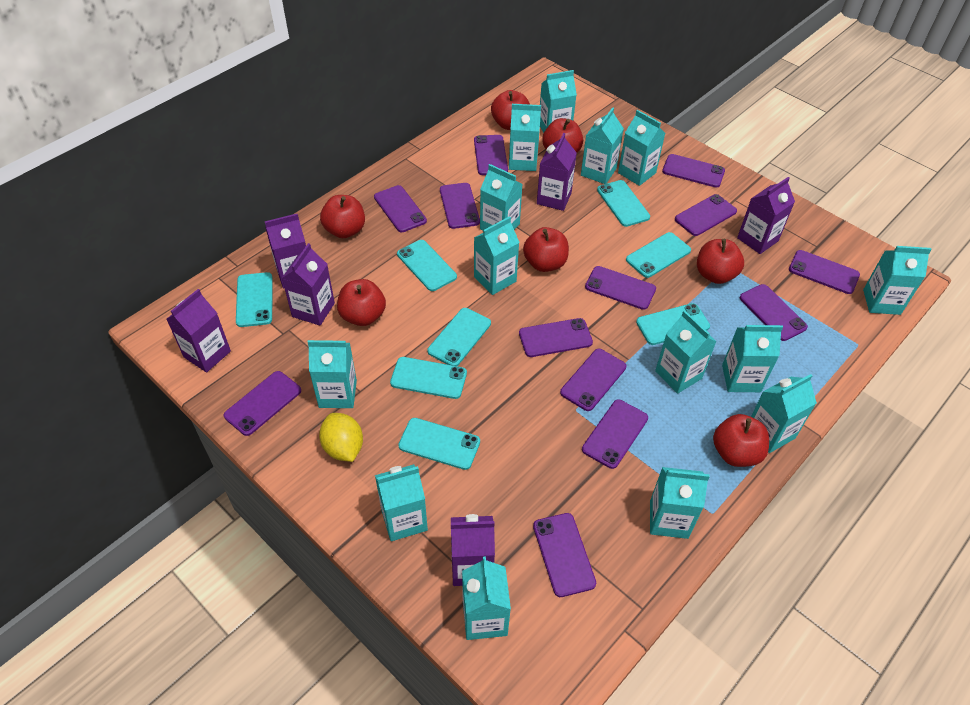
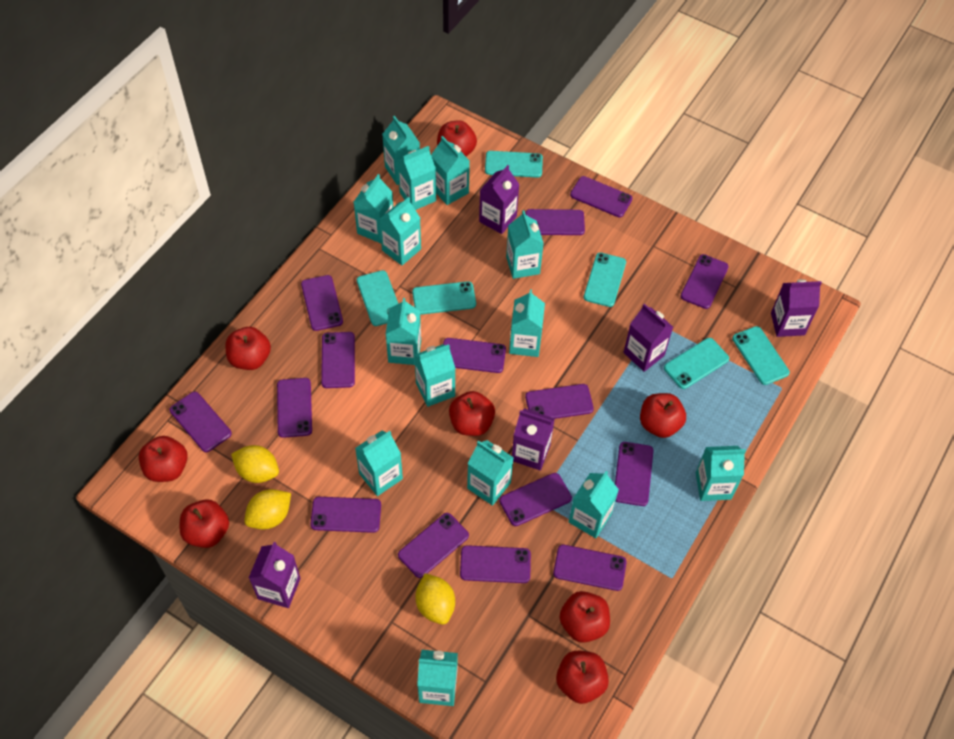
purple carton: [167,289,231,373] [264,214,306,288] [282,243,335,326] [451,514,495,586] [537,133,577,211] [737,177,795,254] = 6 -> [249,542,301,608] [479,165,520,234] [512,408,555,470] [623,303,673,372] [771,279,822,337] = 5
purple phone: [224,371,301,436] [374,185,427,232] [440,183,480,229] [474,135,508,175] [519,318,593,357] [533,513,596,597] [560,349,626,411] [582,399,648,469] [585,266,656,310] [662,154,725,188] [675,194,737,236] [740,284,808,341] [789,250,860,294] = 13 -> [170,392,232,452] [277,378,312,438] [301,275,343,331] [310,497,381,533] [321,332,355,388] [398,513,469,578] [443,338,506,373] [460,545,531,583] [499,473,572,526] [525,209,585,235] [525,384,594,419] [553,545,627,591] [570,176,632,217] [615,442,653,506] [680,254,729,309] = 15
red apple: [320,195,365,238] [337,279,386,326] [491,90,530,130] [523,227,569,272] [542,118,583,153] [697,239,744,284] [713,414,769,467] = 7 -> [139,436,188,482] [179,499,229,548] [225,327,271,370] [437,120,477,156] [449,391,495,436] [556,651,609,704] [559,591,610,643] [640,393,686,438] = 8
turquoise phone: [236,272,273,327] [390,357,467,399] [397,240,457,291] [398,418,480,470] [427,308,491,366] [597,180,650,227] [626,232,691,278] [636,303,710,345] = 8 -> [357,270,398,326] [412,281,476,315] [485,151,543,178] [584,253,626,307] [664,338,729,389] [732,326,790,385] = 6
yellow lemon: [319,413,363,462] = 1 -> [231,445,279,483] [244,489,291,529] [415,573,455,625] = 3

